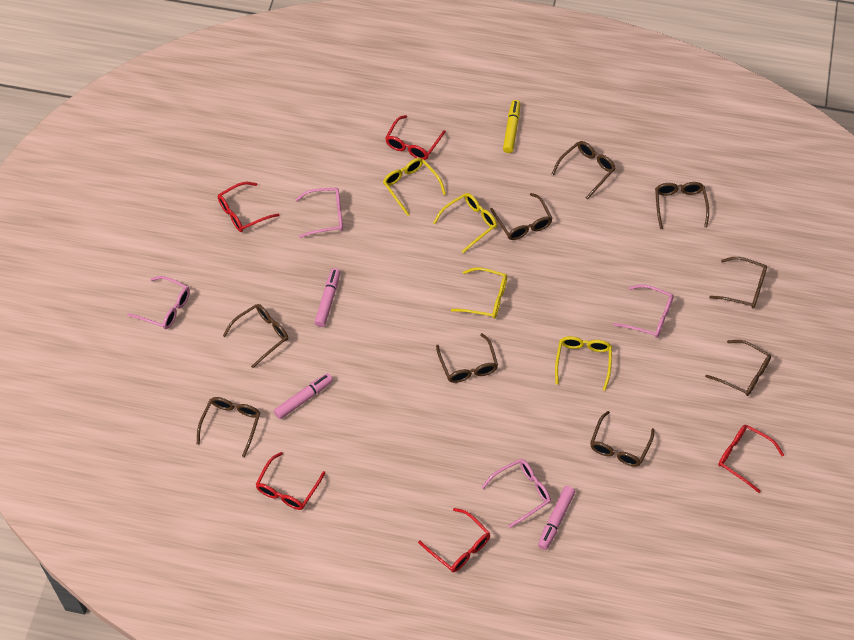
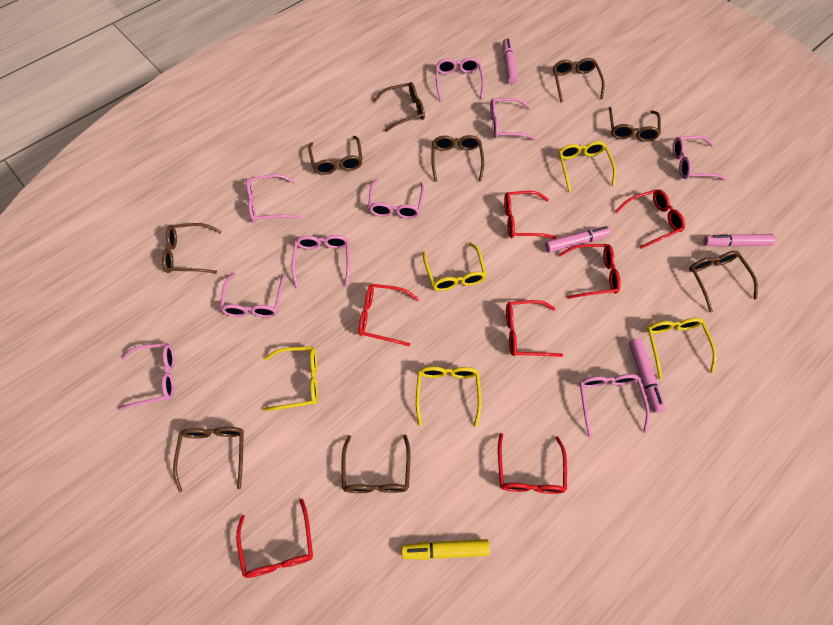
pink glasses: [127,276,190,329] [295,187,343,238] [481,459,551,528] [613,284,674,338] = 4 -> [117,343,175,410] [220,273,285,318] [246,174,300,223] [291,235,350,288] [368,179,424,219] [435,57,484,101] [490,98,536,140] [579,374,650,437] [672,136,727,180] = 9
pink marker: [274,373,333,419] [314,268,340,327] [538,486,575,550] = 3 -> [503,39,518,84] [545,226,611,253] [629,338,665,413] [703,234,776,247] = 4
red glasses: [218,182,280,232] [255,452,325,510] [385,115,446,160] [418,508,490,572] [718,424,784,493] = 5 -> [236,499,313,578] [358,284,419,346] [498,433,567,494] [504,191,556,239] [506,300,563,357] [558,244,621,299] [615,189,685,249] = 7
yellow glasses: [383,158,446,216] [433,193,497,253] [451,267,507,319] [555,336,612,391] = 4 -> [263,347,318,411] [416,366,482,427] [423,242,486,291] [559,141,616,192] [646,318,716,379] = 5

